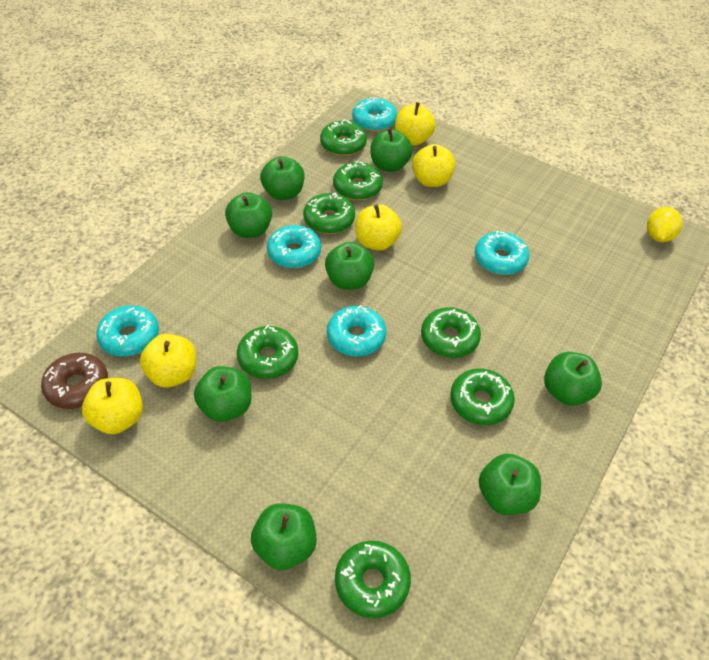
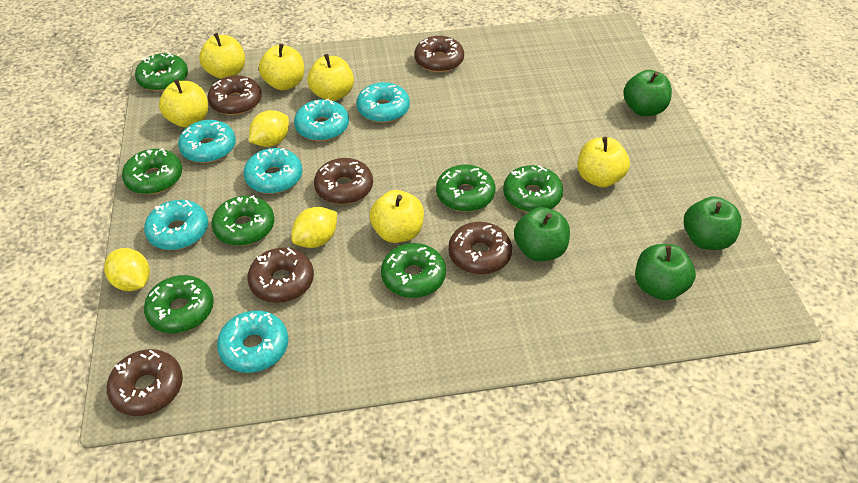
brown donut: [41,353,108,409] = 1 -> [107,349,183,416] [208,75,261,115] [247,247,314,303] [314,158,373,204] [414,36,464,72] [448,222,512,275] = 6
green apple: [194,366,251,422] [225,192,272,238] [251,503,316,570] [260,156,304,200] [325,242,374,290] [370,128,413,172] [479,454,541,515] [544,352,602,406] = 8 -> [514,207,570,261] [623,70,672,116] [635,244,696,300] [684,196,742,250] = 4
turquoise donut: [96,305,159,357] [267,225,321,268] [327,305,386,357] [352,97,397,132] [475,230,529,275] = 5 -> [144,200,208,250] [178,120,236,163] [217,310,288,373] [243,148,302,194] [294,98,349,141] [356,82,410,123] = 6
yellow apple: [82,378,143,434] [140,334,196,388] [355,204,402,251] [395,102,436,145] [412,144,455,187] = 5 -> [159,79,208,128] [199,33,245,79] [259,43,304,90] [307,54,354,101] [369,190,424,243] [577,137,630,187] = 6
yellow lemon: [647,207,683,242] = 1 -> [104,248,150,291] [249,110,289,147] [291,207,337,248] = 3

